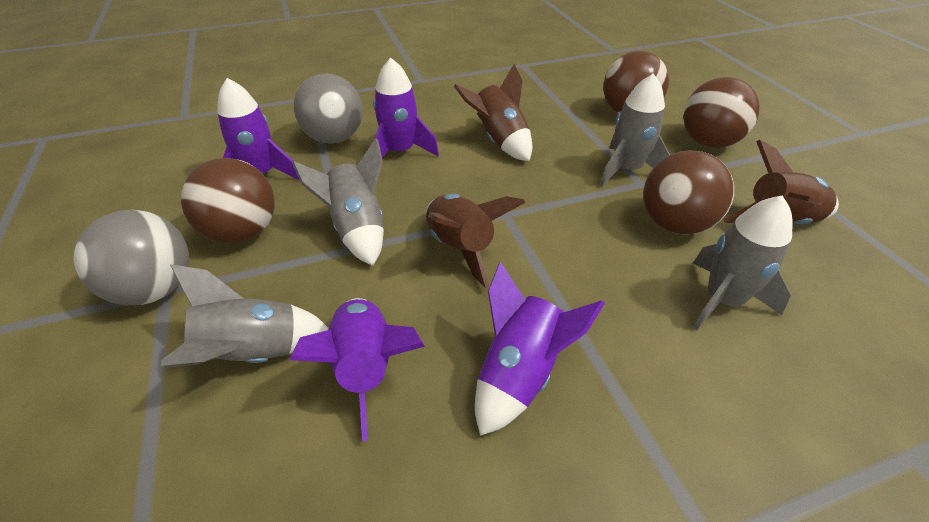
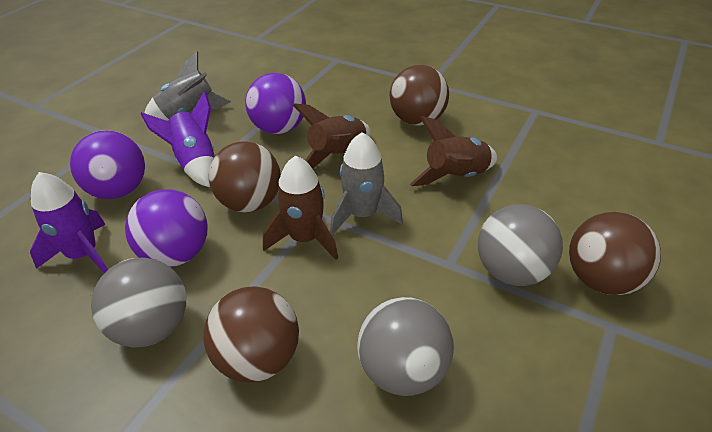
grey ball: [74,210,189,305] [293,73,363,143] = 2 -> [91,257,186,348] [357,297,454,396] [478,204,563,286] = 3
grey rocket: [161,264,329,368] [292,138,384,266] [600,73,670,187] [693,195,793,331] = 4 -> [143,52,231,121] [330,132,403,235] = 2
purple ball: none = 0 -> [70,130,145,199] [125,189,208,267] [245,73,306,134] = 3
purple rocket: [217,78,299,180] [289,298,425,441] [373,58,439,158] [475,262,605,436] = 4 -> [30,172,108,273] [141,91,215,187] = 2

